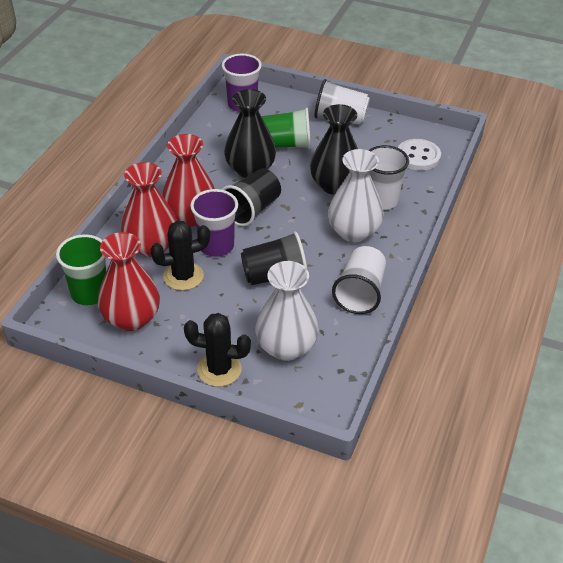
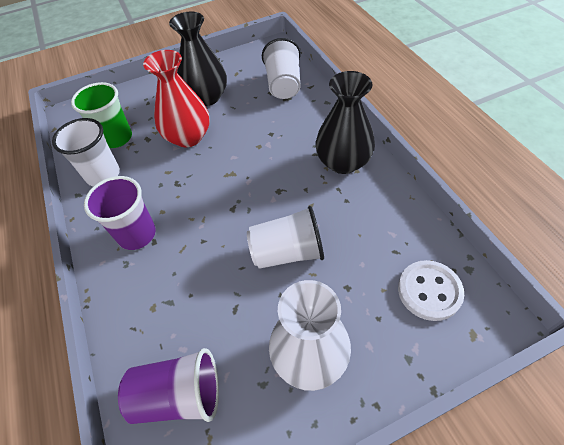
black cactus: [150,221,210,291] [184,313,251,387] = 2 -> none = 0
black cup: [221,169,281,226] [241,231,307,285] = 2 -> none = 0
green cup: [56,234,106,305] [261,107,311,149] = 2 -> [71,82,132,148] = 1
red vase: [98,232,160,331] [121,162,177,257] [162,134,215,227] = 3 -> [143,50,210,147] = 1
white vase: [255,261,319,361] [328,149,384,242] = 2 -> [269,280,351,391] = 1

